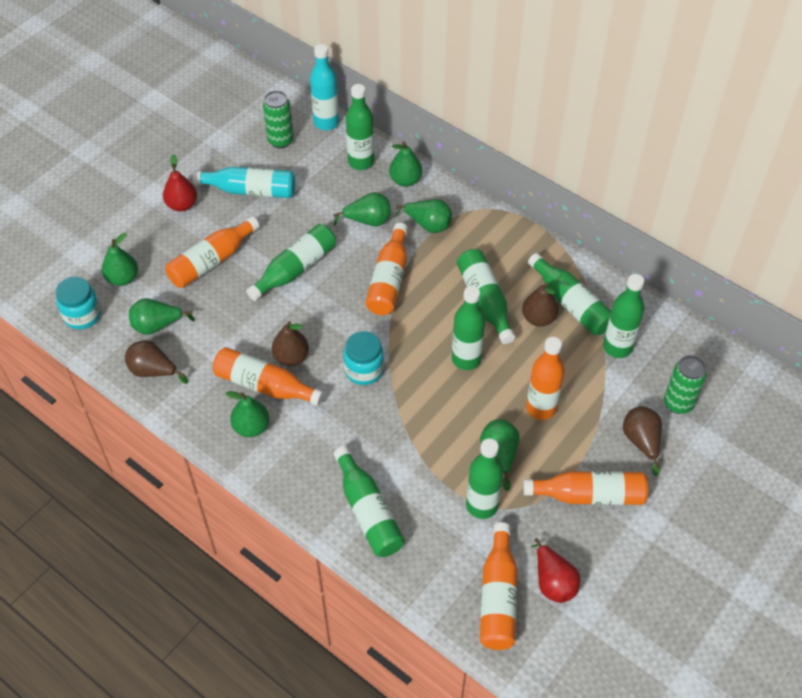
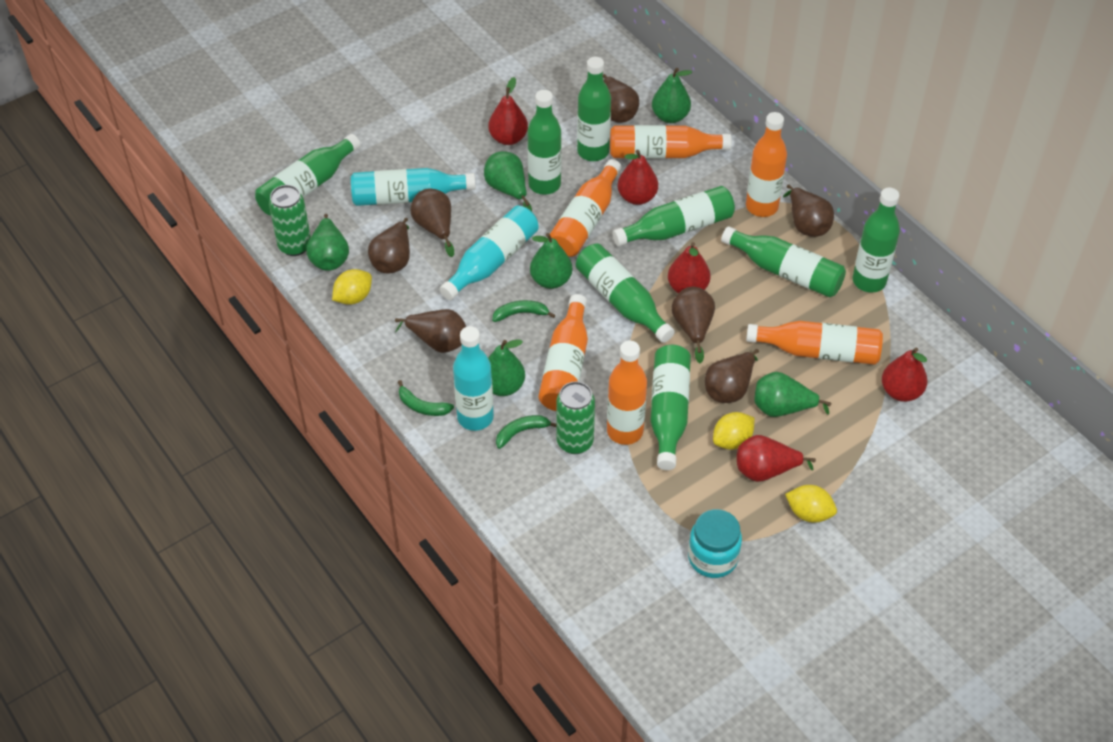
brown pear: [125,340,188,384] [272,321,309,366] [522,283,559,327] [623,406,662,476] = 4 -> [368,218,410,274] [395,309,466,353] [411,189,454,257] [603,74,639,123] [671,287,715,363] [705,349,759,403] [783,184,834,237] = 7
green banana: none = 0 -> [398,380,454,416] [492,300,555,322] [496,415,556,449] = 3
green pear: [102,233,138,286] [129,298,195,335] [225,391,269,437] [333,192,391,226] [389,141,422,187] [395,199,452,233] [480,419,520,491] = 7 -> [306,214,349,271] [484,151,532,211] [488,340,525,396] [530,233,572,289] [652,68,692,123] [754,372,831,417] = 6
red pear: [163,154,197,211] [531,538,580,603] = 2 -> [488,77,528,145] [618,150,658,205] [668,242,711,293] [737,435,816,482] [882,347,928,402] = 5
turquoise bottle: [193,167,295,198] [310,44,339,130] = 2 -> [351,168,476,206] [439,206,539,300] [453,326,494,431] = 3
turquoise jar: [55,277,101,329] [343,331,384,385] = 2 -> [688,509,742,578] = 1
yellow lemon: none = 0 -> [332,269,372,305] [713,412,754,450] [785,485,837,523] = 3

